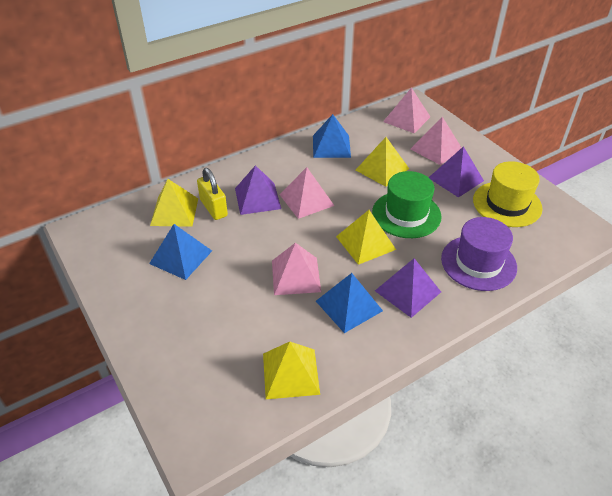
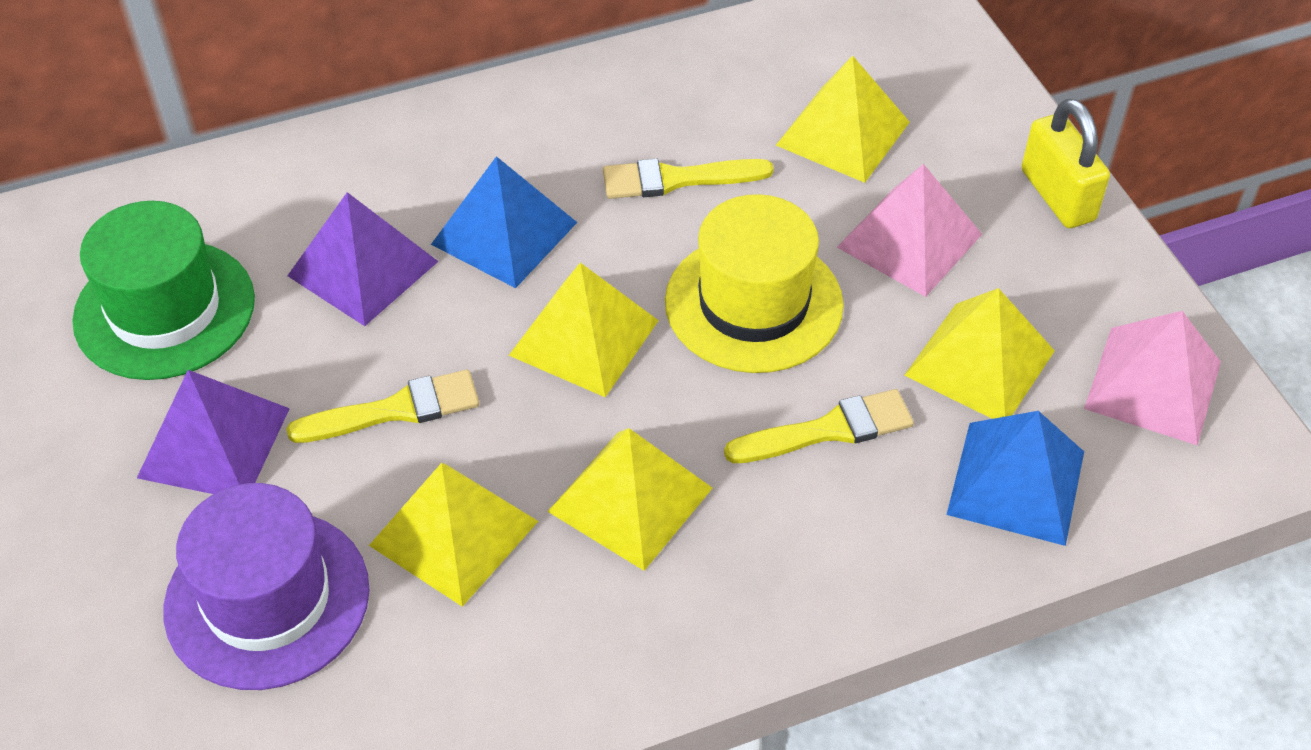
blue pyramid: [149,224,212,280] [313,114,351,158] [316,273,383,333] = 3 -> [431,156,577,288] [947,411,1084,546] = 2
pink pyramid: [272,243,321,295] [280,167,334,219] [383,88,430,133] [410,117,462,165] = 4 -> [837,164,982,297] [1084,311,1221,446] = 2
purple pyramid: [235,165,281,215] [375,258,441,318] [428,146,484,198] = 3 -> [137,370,290,494] [287,192,439,326] = 2
yellow brush: none = 0 -> [286,370,479,443] [603,159,774,199] [724,389,914,463] = 3
yellow pyramid: [150,179,198,227] [263,342,320,399] [336,210,396,265] [356,137,409,187] = 4 -> [369,463,538,607] [509,263,659,397] [547,428,713,571] [776,56,910,183] [904,288,1055,419] = 5

